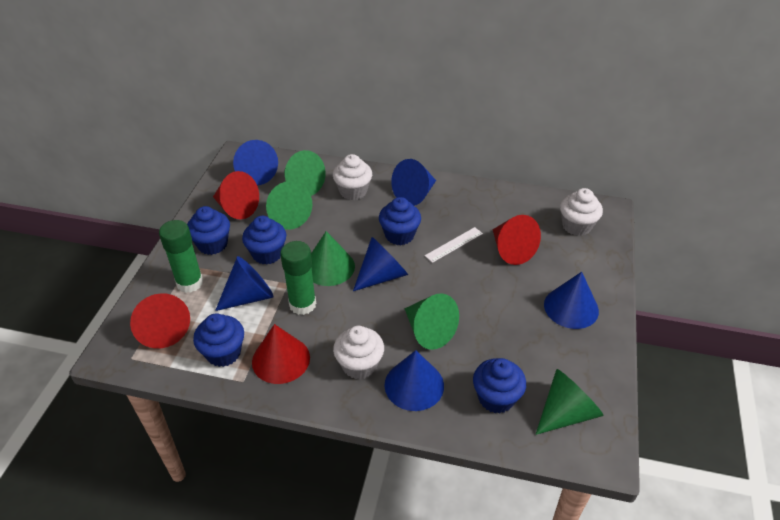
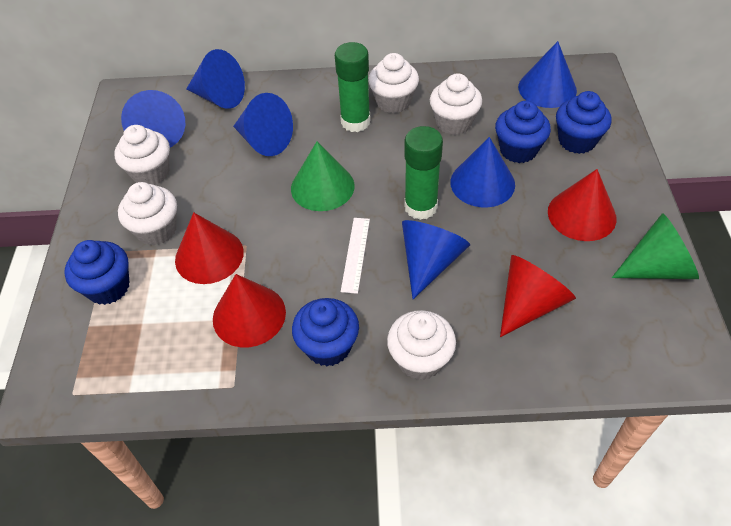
blue cupcake: [187,206,230,255] [193,313,244,367] [242,216,286,265] [379,197,421,245] [473,358,526,413] = 5 -> [64,240,129,305] [292,298,359,366] [495,100,551,163] [556,91,612,154] = 4
green cone: [266,181,312,230] [284,150,326,196] [311,231,355,286] [405,294,459,350] [536,369,604,435] = 5 -> [291,142,355,211] [612,213,699,279] = 2
white cupcake: [333,154,372,200] [333,326,384,379] [560,188,603,236] = 3 -> [114,125,170,185] [118,182,177,245] [368,53,419,113] [387,310,456,380] [430,73,482,135] = 5

